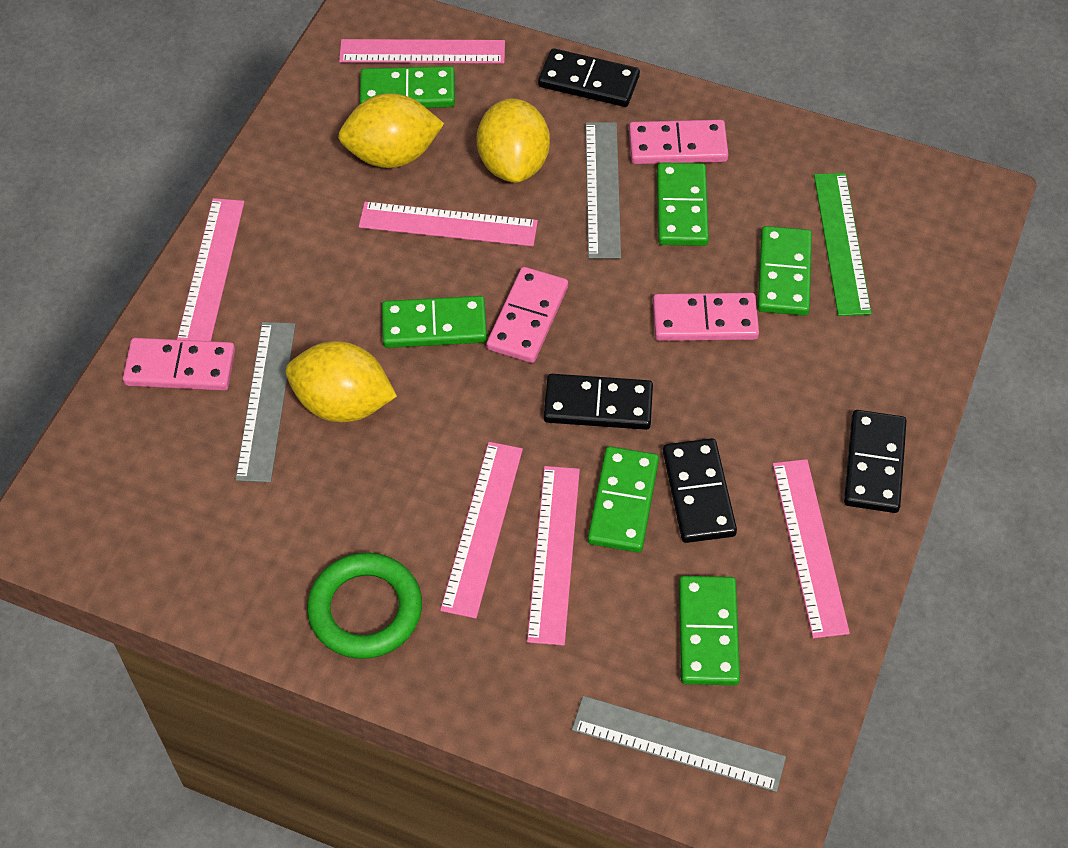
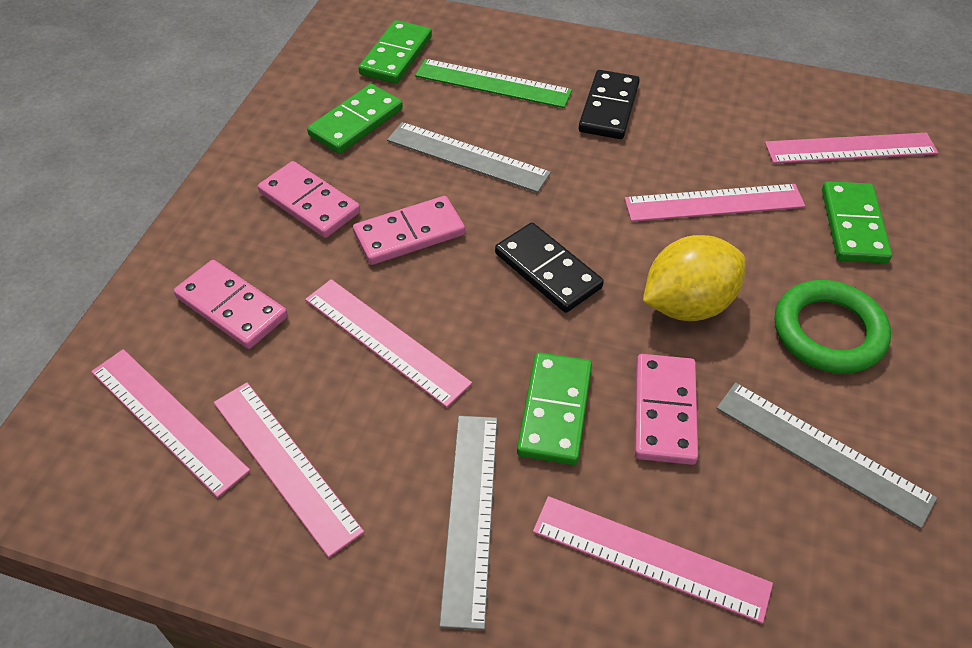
black domino: [538,48,640,107] [544,374,653,430] [663,438,737,543] [844,410,907,513] = 4 -> [495,223,604,313] [579,70,640,139] = 2
green domino: [360,66,455,108] [382,296,487,348] [588,446,659,553] [657,162,709,246] [679,576,740,685] [758,226,812,316] = 6 -> [307,84,403,154] [358,20,432,84] [517,352,592,465] [822,181,892,263] = 4
yellow lemon: [286,341,397,422] [338,93,444,168] [477,98,550,183] = 3 -> [643,235,746,321] = 1

